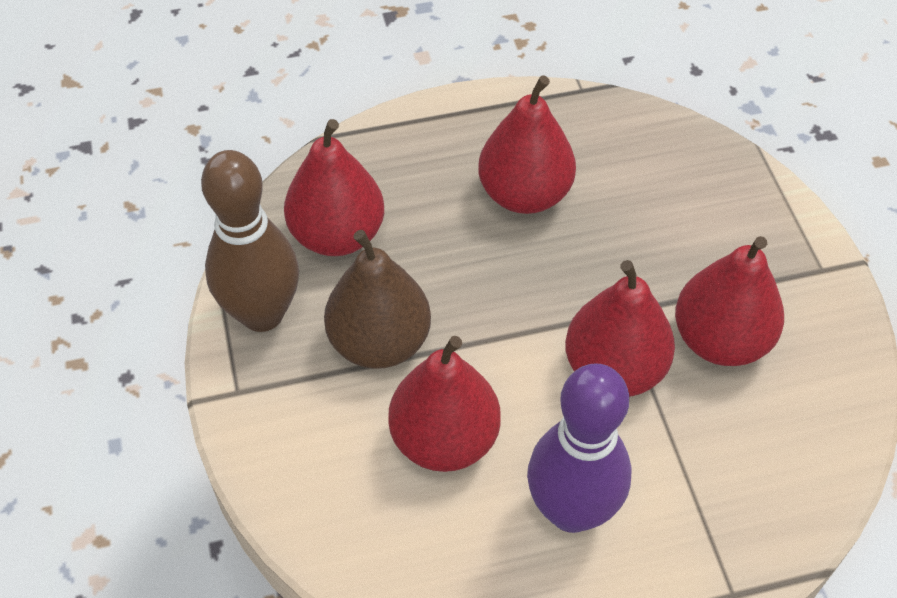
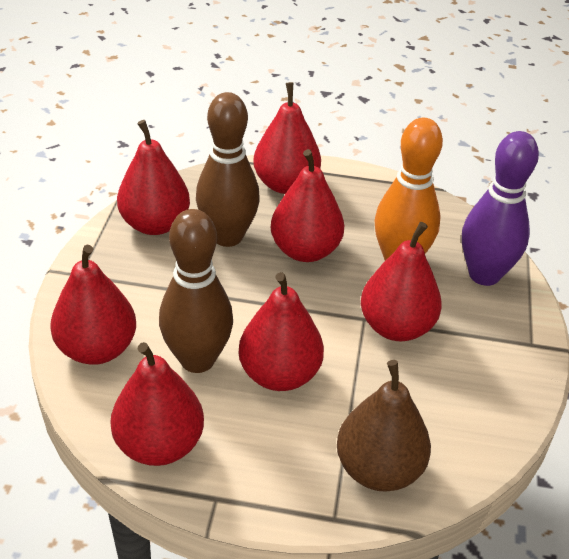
brown bowling pin: [201,150,299,332] = 1 -> [159,209,233,373] [196,92,260,247] = 2
orange bowling pin: none = 0 -> [374,118,443,261] = 1
red pear: [284,119,384,256] [388,336,501,472] [478,75,576,214] [565,260,675,397] [675,236,784,366] = 5 -> [50,245,136,365] [110,342,204,466] [117,120,190,235] [239,272,324,391] [253,82,321,194] [271,149,344,262] [361,222,442,341] = 7

